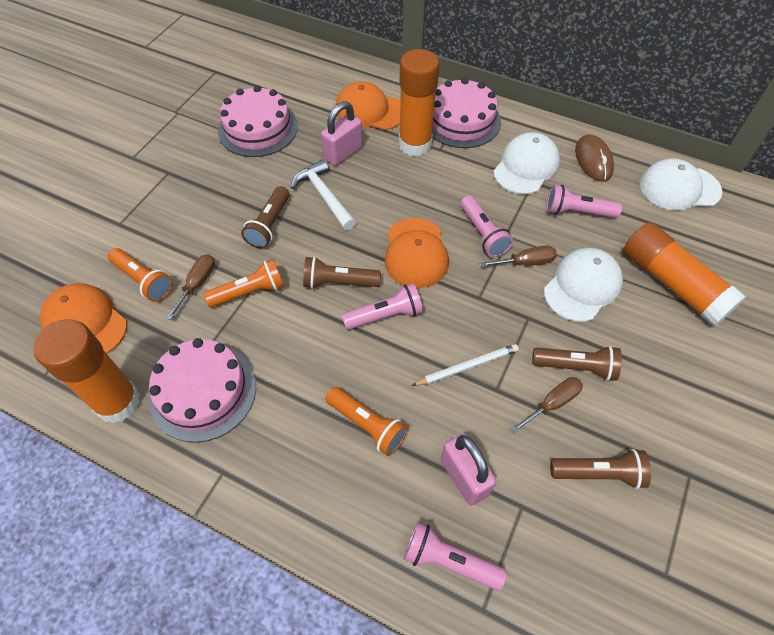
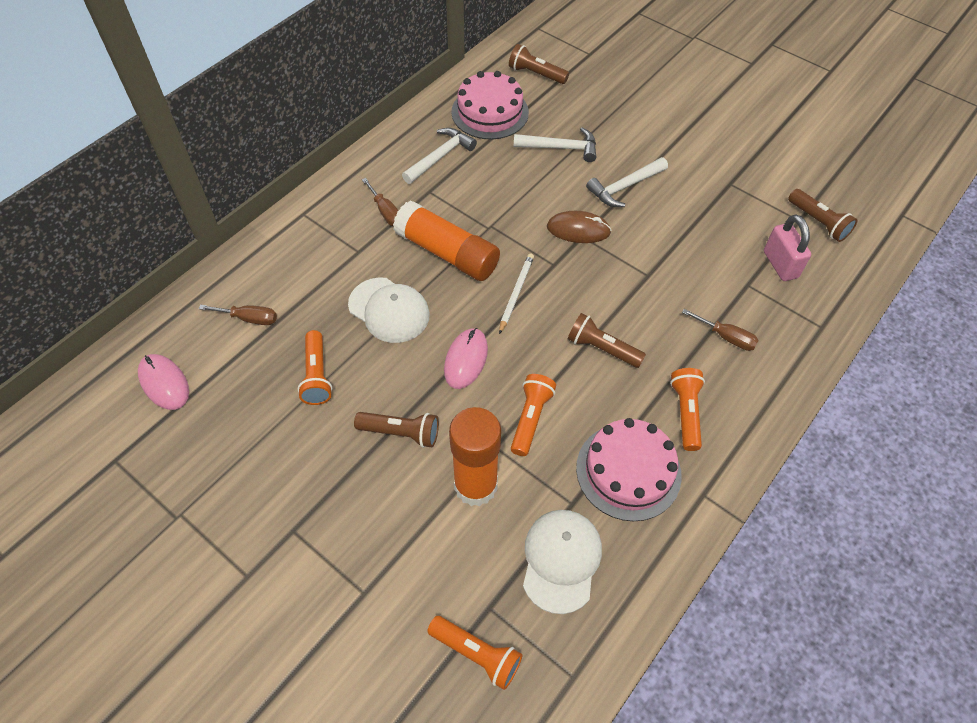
orange cap: [40,283,127,354] [335,81,401,130] [385,218,449,288] = 3 -> none = 0
orange flashlight: [108,248,173,302] [203,259,284,308] [325,387,408,456] = 3 -> [298,330,332,405] [427,616,522,690] [511,374,556,456] [670,368,705,451] = 4
orange glue stick: [33,319,140,424] [399,49,440,157] [623,222,746,327] = 3 -> [393,201,500,281] [449,407,501,506] = 2
pink cake: [149,338,256,443] [218,85,298,157] [432,78,501,148] = 3 -> [451,71,529,139] [576,418,682,521] = 2
pink flashlight: [342,283,423,330] [404,522,507,590] [461,195,513,257] [546,185,622,218] = 4 -> none = 0
pink mouse: none = 0 -> [138,354,189,410] [444,328,488,389] = 2
pink padlock: [321,101,363,166] [441,434,496,506] = 2 -> [764,214,811,281] = 1
white cap: [493,132,560,194] [544,248,623,322] [640,158,722,211] = 3 -> [348,277,430,343] [523,510,602,614] = 2
white hammer: [291,159,356,230] = 1 -> [402,128,477,184] [514,128,596,162] [586,157,668,207] = 3

